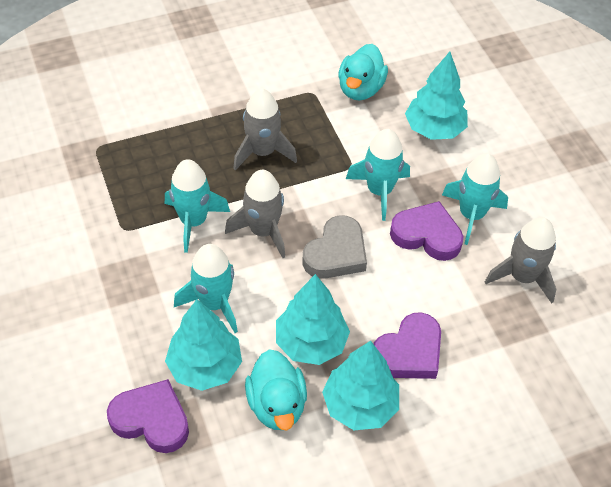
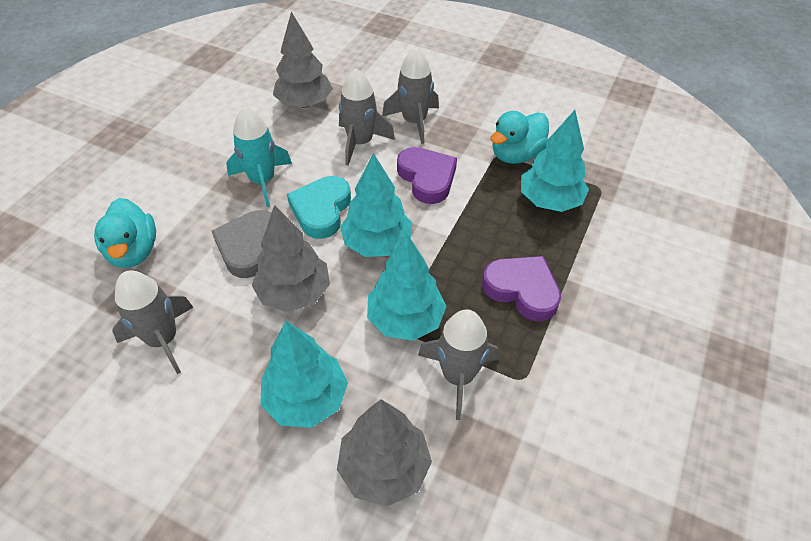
grey rocket: [225,170,285,258] [233,89,297,170] [485,217,556,304] = 3 -> [112,270,194,374] [339,69,395,165] [382,48,439,144] [418,309,499,420] = 4
grey tree: none = 0 -> [252,205,330,312] [273,12,333,108] [337,399,432,507] = 3
purple heart: [107,379,189,453] [373,312,441,379] [390,201,463,261] = 3 -> [397,147,457,204] [482,256,561,321] = 2
turquoise heart: none = 0 -> [287,176,351,239] = 1
turquoise rocket: [165,159,230,253] [174,244,238,333] [346,129,410,221] [442,153,508,245] = 4 -> [226,107,292,207] = 1

